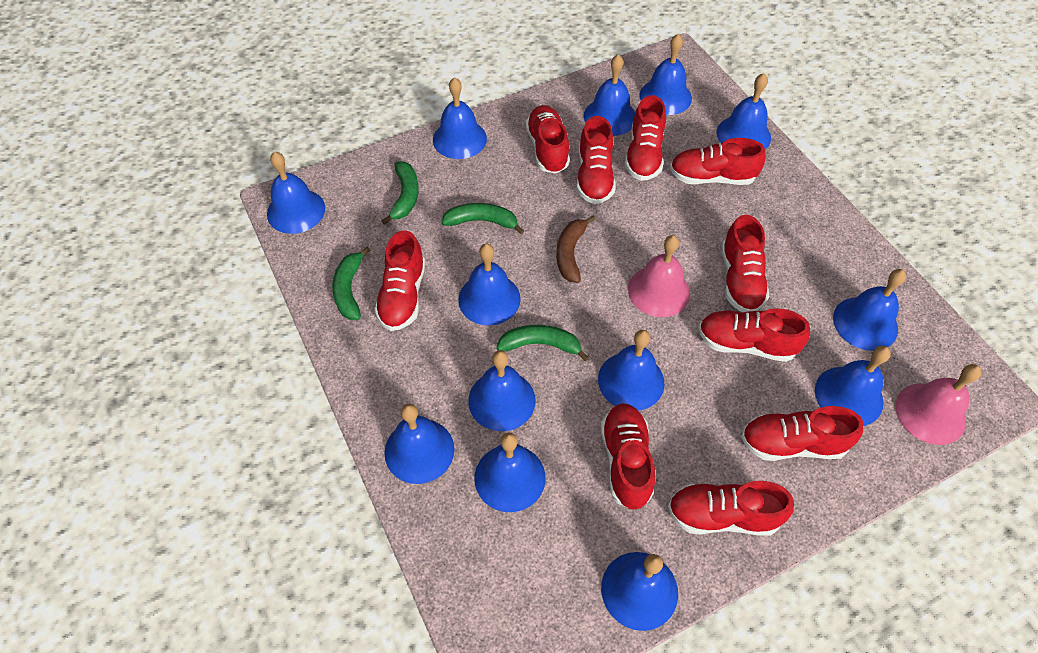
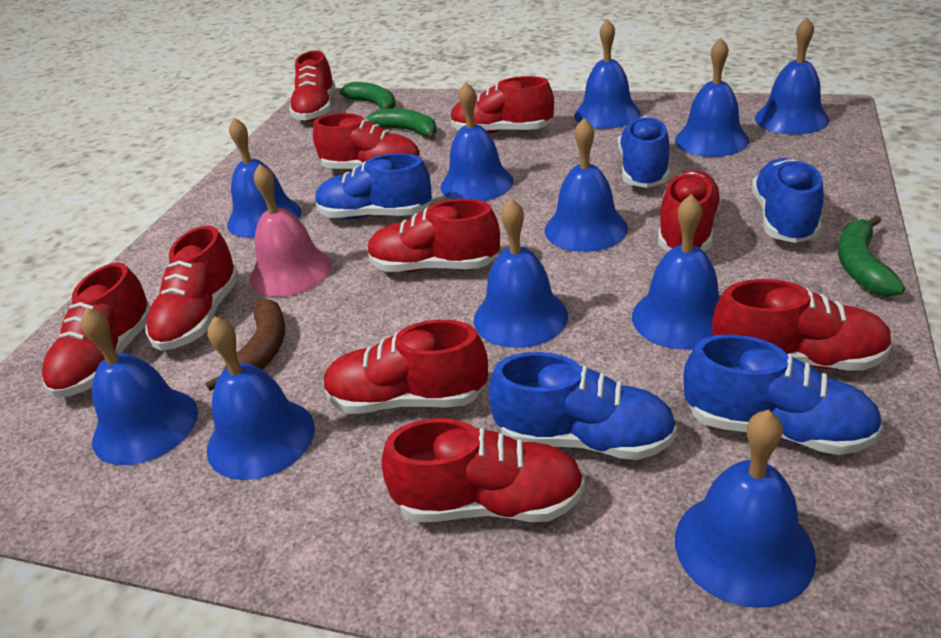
blue bell: [267,152,325,234] [384,404,454,484] [433,77,487,159] [458,244,521,326] [468,350,536,431] [474,432,546,512] [584,54,635,136] [598,330,664,411] [601,552,678,631] [640,34,692,115] [717,73,771,149] [815,346,891,426] [833,269,906,351] = 13 -> [81,308,198,465] [207,317,315,480] [227,118,301,238] [440,82,513,201] [474,198,568,348] [545,118,628,252] [574,19,641,129] [632,194,720,350] [675,38,749,157] [675,410,816,608] [755,17,829,134] = 11
blue shoe: none = 0 -> [315,153,432,219] [489,352,677,460] [618,116,669,188] [684,334,883,455] [752,158,824,243] = 5
green banana: [332,247,370,320] [381,161,419,225] [441,203,524,234] [496,325,589,362] = 4 -> [340,82,396,109] [366,108,437,140] [838,215,905,296] = 3
pink bell: [628,235,690,317] [896,364,982,445] = 2 -> [249,164,332,297] = 1

